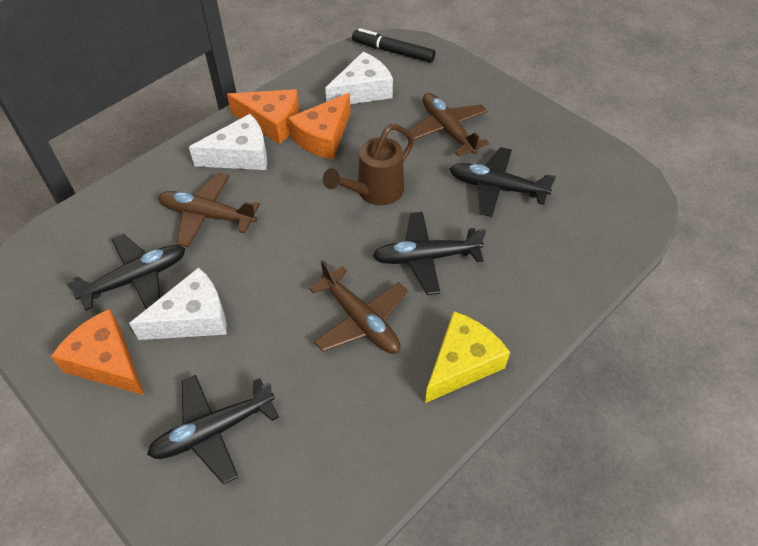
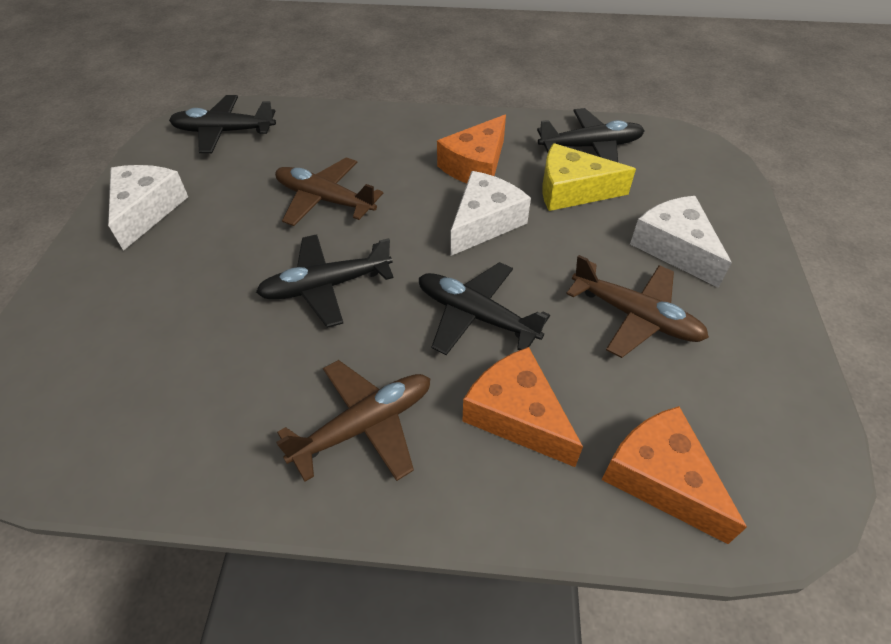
black marker: [352,28,435,63] = 1 -> none = 0
brown watering can: [323,124,414,205] = 1 -> none = 0

